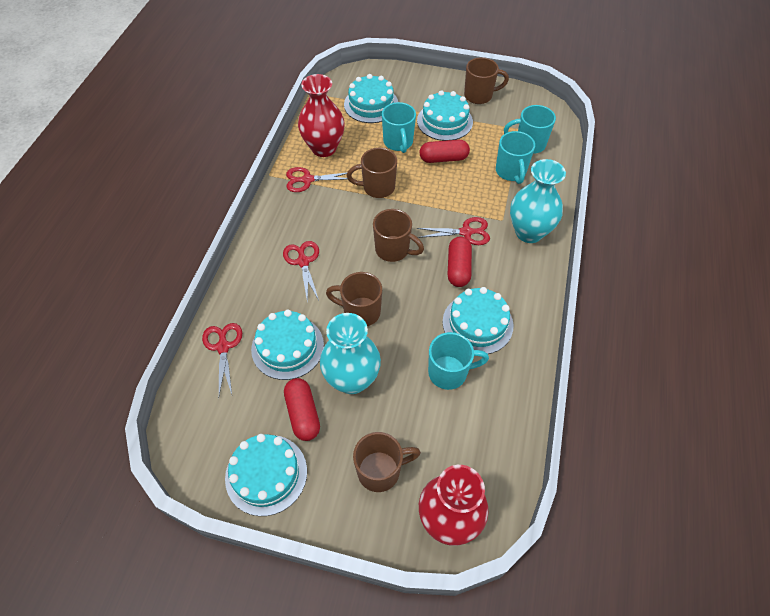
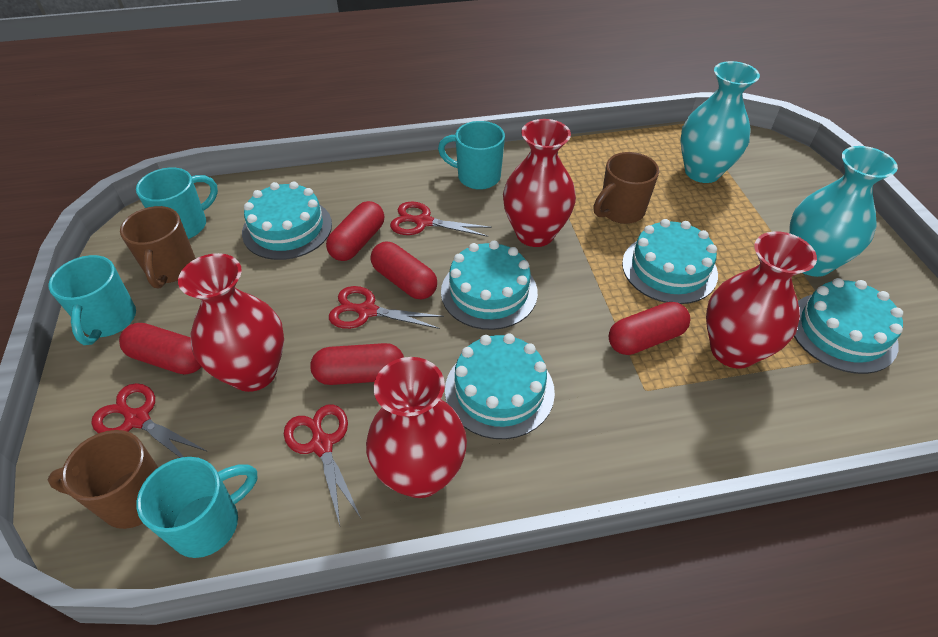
brown mug: [326,272,382,326] [347,148,397,198] [353,432,421,492] [373,209,424,262] [464,57,509,104] = 5 -> [47,430,158,529] [120,206,196,288] [594,152,659,224] = 3
red capsule: [284,378,320,441] [420,140,470,163] [448,236,472,287] = 3 -> [119,323,202,375] [310,343,404,385] [326,201,384,261] [371,242,437,300] [608,302,690,355] = 5
red vase: [298,74,345,157] [419,465,488,546] = 2 -> [178,253,284,392] [366,357,467,498] [503,119,576,247] [706,231,817,369] = 4

